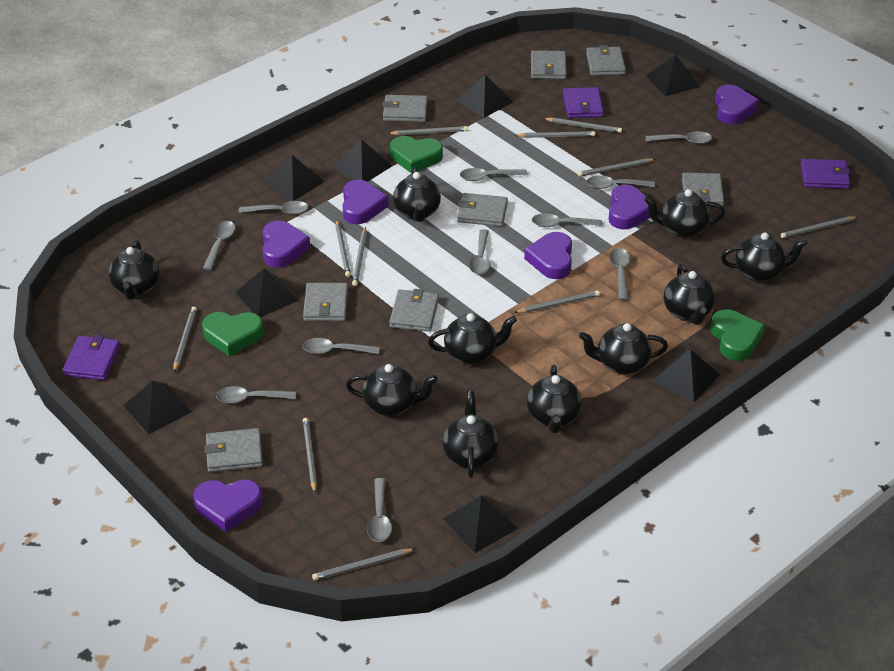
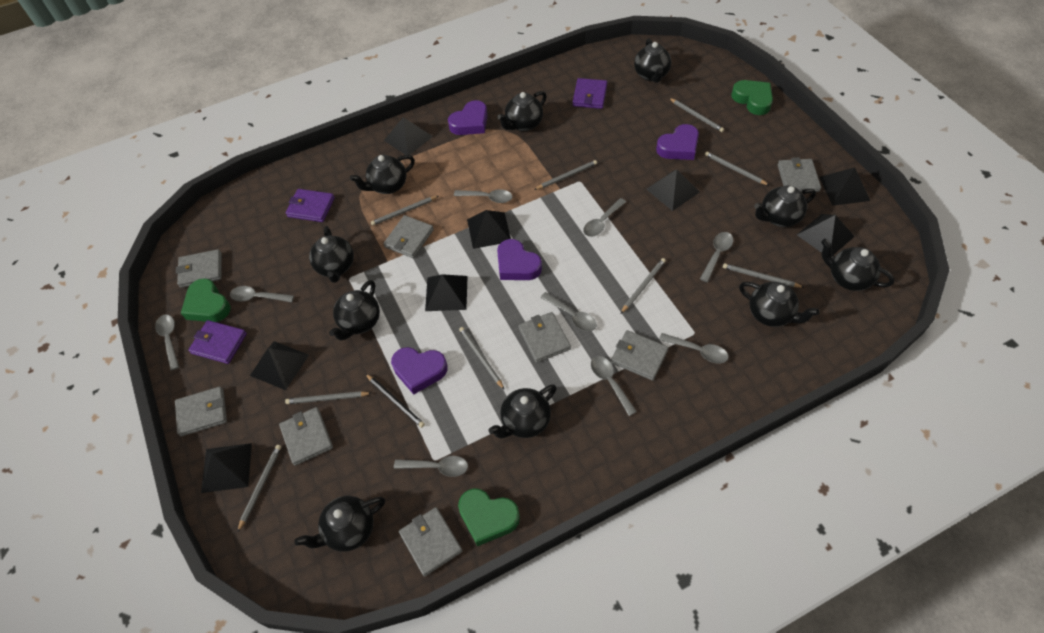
black pencil: none = 0 -> [366,374,425,428] = 1
grey pencil: [174,307,197,372] [303,418,317,493] [312,549,415,581] [335,220,351,277] [352,227,367,286] [388,126,468,135] [514,131,595,138] [514,291,600,313] [543,117,622,133] [578,159,655,177] [781,216,857,238] = 11 -> [237,445,281,533] [285,391,371,404] [371,196,438,226] [459,327,504,389] [534,160,597,190] [621,258,666,313] [669,98,724,132] [705,151,770,186] [723,263,805,288] = 9
grey spoon: [202,221,235,271] [216,386,296,404] [239,201,309,215] [303,338,380,354] [367,478,392,542] [460,168,528,181] [469,229,490,275] [532,213,602,227] [587,175,655,189] [609,248,631,300] [646,131,712,144] = 11 -> [155,315,179,370] [230,286,294,302] [394,456,468,477] [454,189,512,203] [540,292,596,331] [583,198,626,237] [591,356,637,416] [659,333,729,364] [700,232,733,282] = 9
purple heart: [193,479,263,532] [263,221,310,268] [343,179,389,224] [524,232,572,279] [609,185,650,229] [715,84,760,124] = 6 -> [391,347,448,395] [448,100,488,135] [497,239,542,280] [656,124,699,160] = 4

